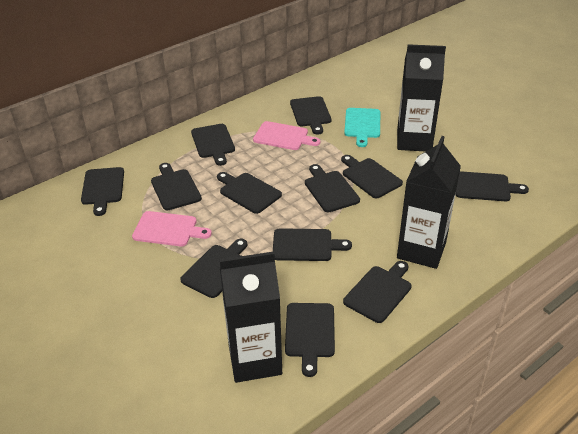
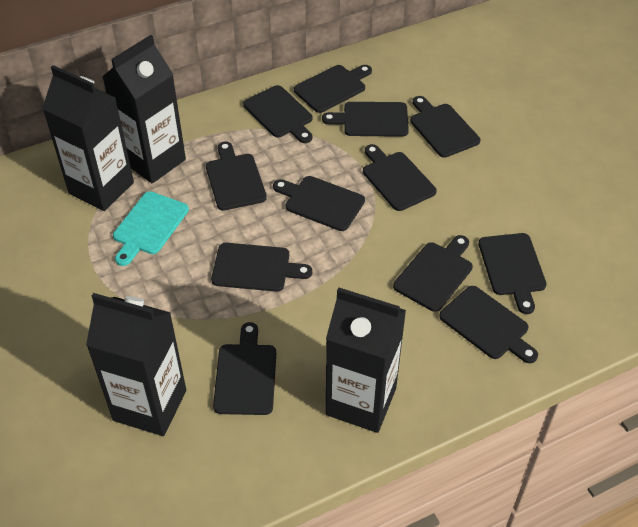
black carton: [220,252,282,383] [397,44,446,151] [397,136,461,269] = 3 -> [42,65,134,211] [86,293,186,436] [102,35,186,184] [326,287,406,433] = 4
pink cutting board: [132,211,212,246] [253,121,320,150] = 2 -> none = 0

